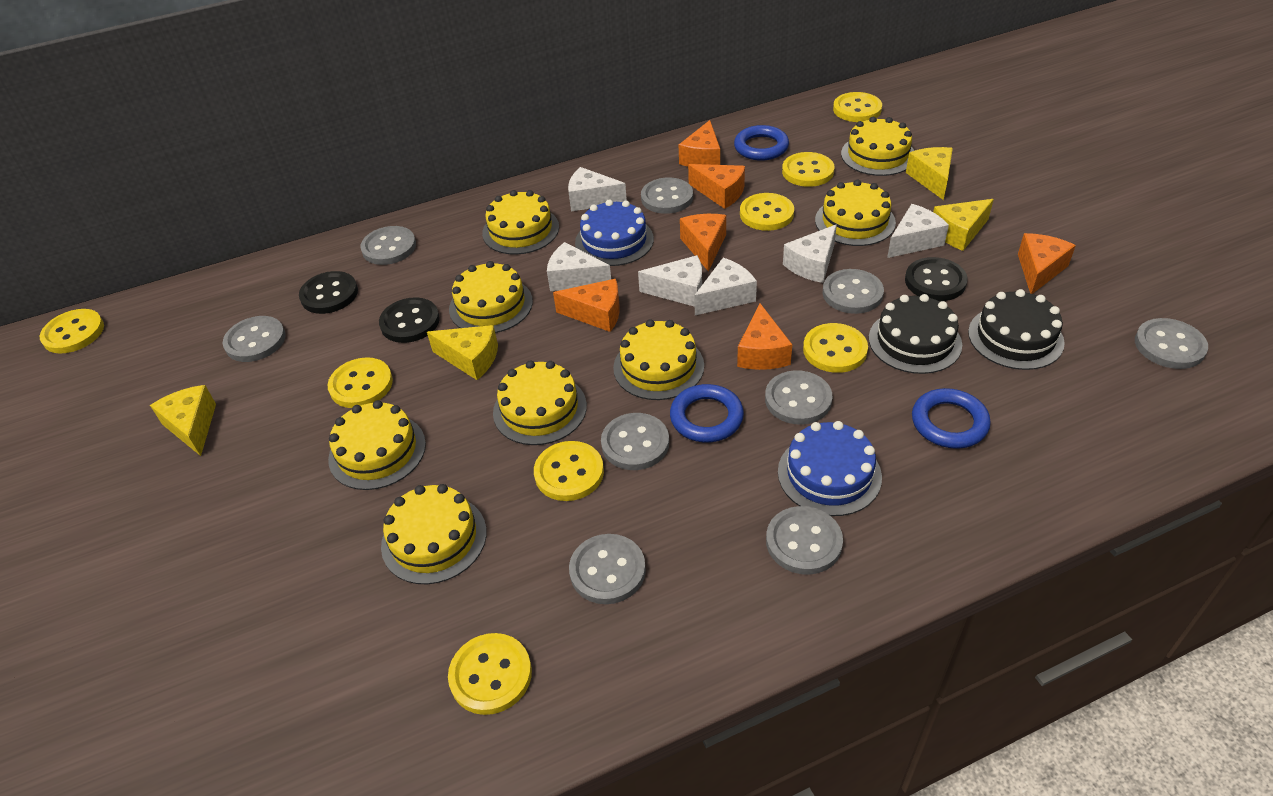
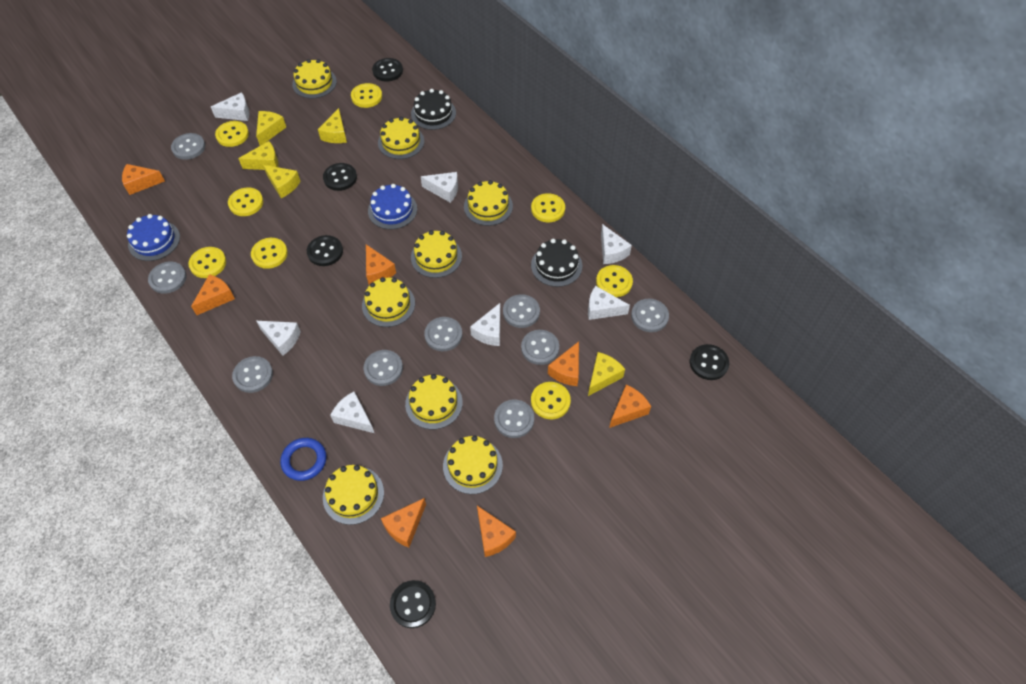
black button: [299,271,358,314] [379,297,440,343] [905,257,967,301] = 3 -> [307,235,343,266] [323,163,357,191] [372,58,403,82] [390,580,436,628] [690,344,729,380] = 5
blue ring: [670,384,744,443] [734,125,789,161] [912,388,991,449] = 3 -> [280,438,326,481] = 1
orange cheese: [553,279,620,332] [679,120,720,167] [680,214,726,271] [688,164,745,209] [737,303,792,370] [1018,233,1076,294] = 6 -> [122,164,165,195] [191,274,235,315] [366,245,396,285] [381,498,426,548] [477,506,516,557] [548,341,579,386] [609,385,651,428] = 7
white cheese: [547,242,611,291] [568,167,627,211] [638,255,702,307] [694,258,757,315] [783,225,837,283] [887,204,949,258] = 6 -> [211,92,249,121] [256,321,301,356] [330,392,374,433] [421,172,458,203] [470,303,500,346] [588,286,630,320] [601,224,632,264] = 7
yellow cheese: [150,385,216,456] [427,325,498,380] [906,147,953,200] [933,199,994,251] = 4 -> [238,141,279,170] [256,111,286,146] [263,165,300,198] [318,108,347,143] [588,352,625,396] = 5

